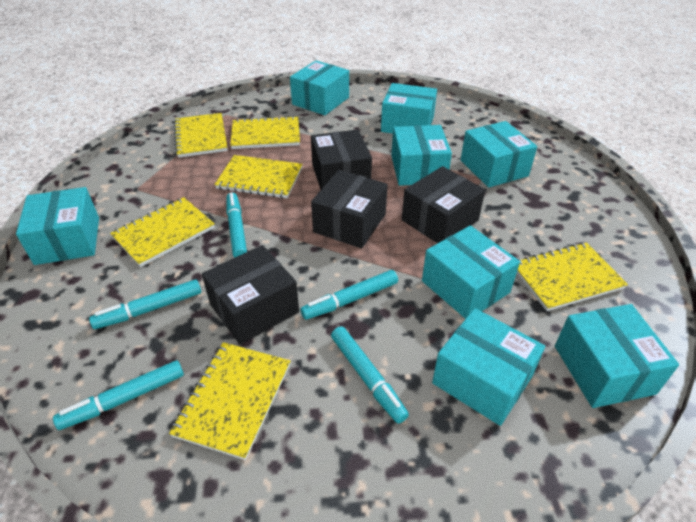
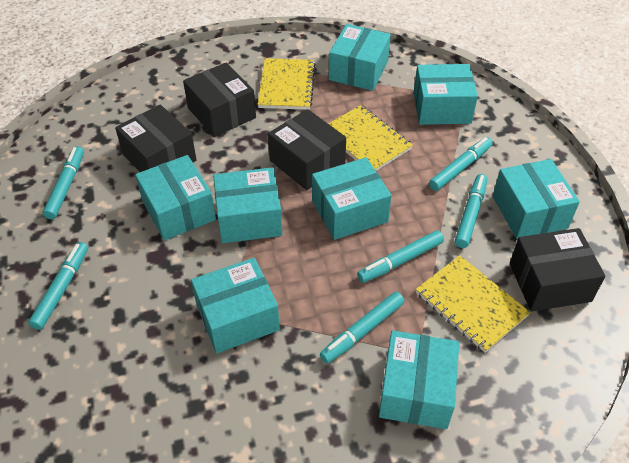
turquoise marker: [53,360,184,430] [89,279,201,329] [226,192,247,258] [301,270,398,320] [331,326,409,424] = 5 -> [28,242,88,330] [43,146,84,219] [320,292,404,363] [357,230,444,283] [429,137,493,191] [455,174,487,248] = 6
yellow notebook: [110,197,215,267] [169,342,290,460] [174,113,228,158] [215,155,303,198] [230,116,300,149] [517,242,628,311] = 6 -> [257,58,316,110] [328,105,413,171] [416,255,530,353] = 3

